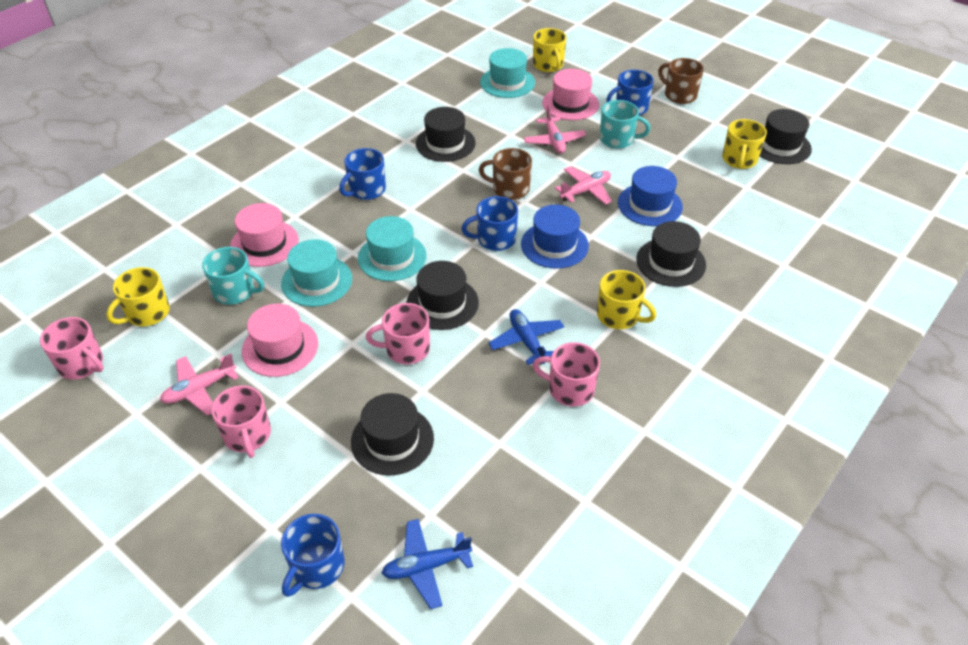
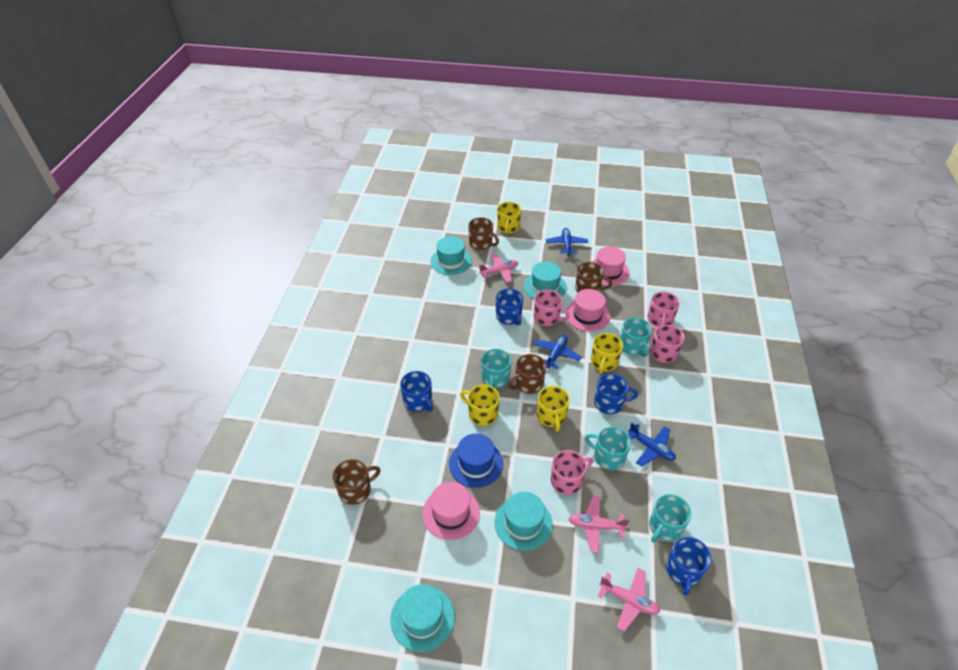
black hat: [351,393,434,476] [406,261,479,330] [416,107,476,162] [636,221,706,287] [760,109,812,164] = 5 -> none = 0
blue hat: [521,205,589,269] [618,166,683,226] = 2 -> [449,433,503,488] = 1
blue plane: [382,519,473,609] [489,309,564,365] = 2 -> [534,335,581,369] [546,228,588,256] [628,423,676,466] = 3
brown mug: [479,148,532,200] [658,58,704,104] = 2 -> [333,459,380,505] [468,217,499,250] [508,354,546,394] [575,262,612,292] = 4
turquoise hat: [281,239,352,307] [358,216,427,281] [480,48,535,98] = 3 -> [390,584,455,652] [431,236,472,275] [494,492,553,551] [524,261,567,299] = 4
turquoise mug: [202,247,264,305] [599,100,650,149] = 2 -> [481,349,511,388] [585,427,631,470] [620,317,652,357] [649,494,692,543] = 4

